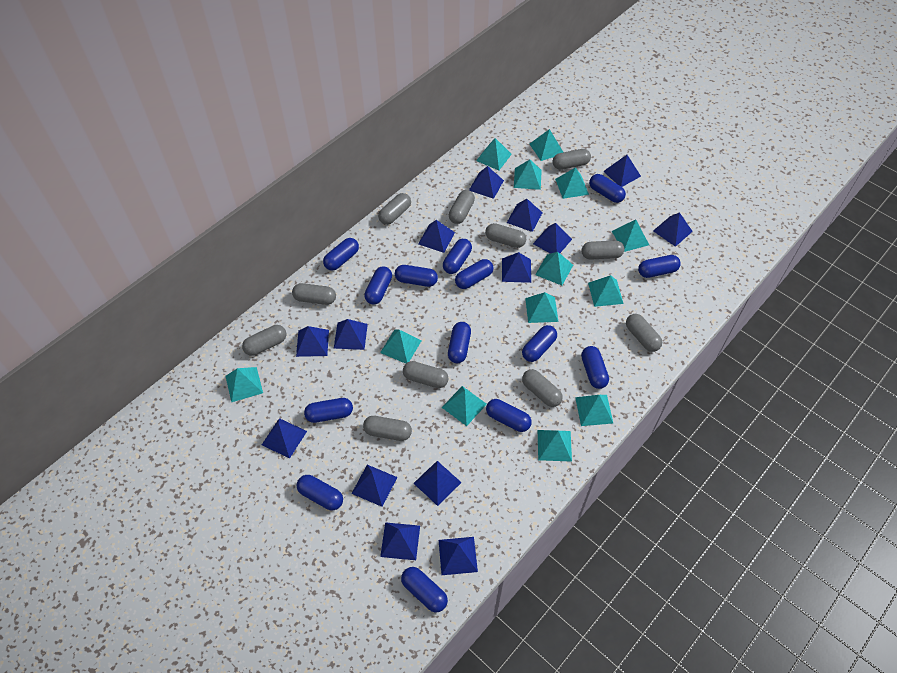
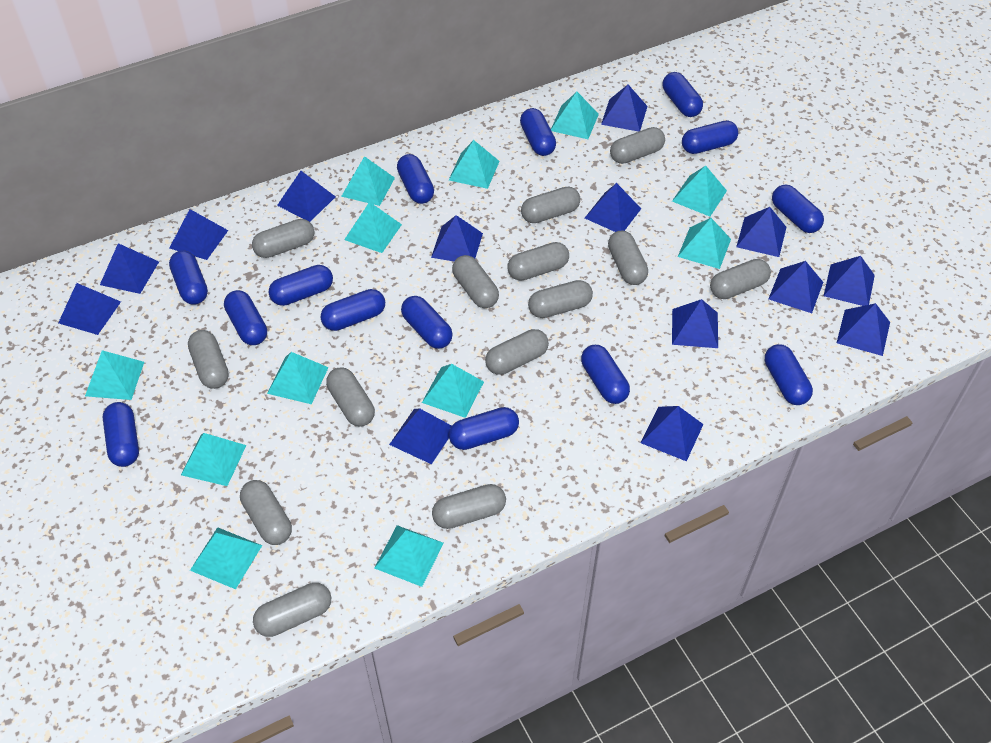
grey capsule: [242,325,286,356] [292,283,336,305] [363,416,412,441] [378,193,411,225] [403,361,449,388] [449,190,475,224] [485,223,526,248] [522,369,562,407] [553,149,591,170] [582,241,625,259] [626,314,662,352] = 11 -> [188,330,229,389] [240,480,292,545] [252,219,315,258] [253,583,331,637] [326,368,375,426] [432,484,506,529] [452,255,499,308] [485,329,549,375] [507,242,569,281] [521,186,580,223] [528,280,593,318] [608,231,648,285] [610,127,665,164] [710,259,771,299] = 14
turquoise pyramid: [225,367,263,402] [380,329,422,364] [442,386,487,426] [476,138,512,170] [514,160,542,190] [525,292,558,323] [530,129,563,161] [535,252,573,286] [538,430,572,462] [555,167,589,199] [575,395,613,426] [588,275,624,307] [612,220,649,252] = 13 -> [85,350,144,400] [181,433,246,486] [190,527,262,589] [267,352,329,404] [341,156,395,206] [344,202,402,253] [375,525,444,587] [422,364,484,418] [449,140,500,189] [551,92,599,139] [672,165,727,217] [678,218,731,269] = 12

